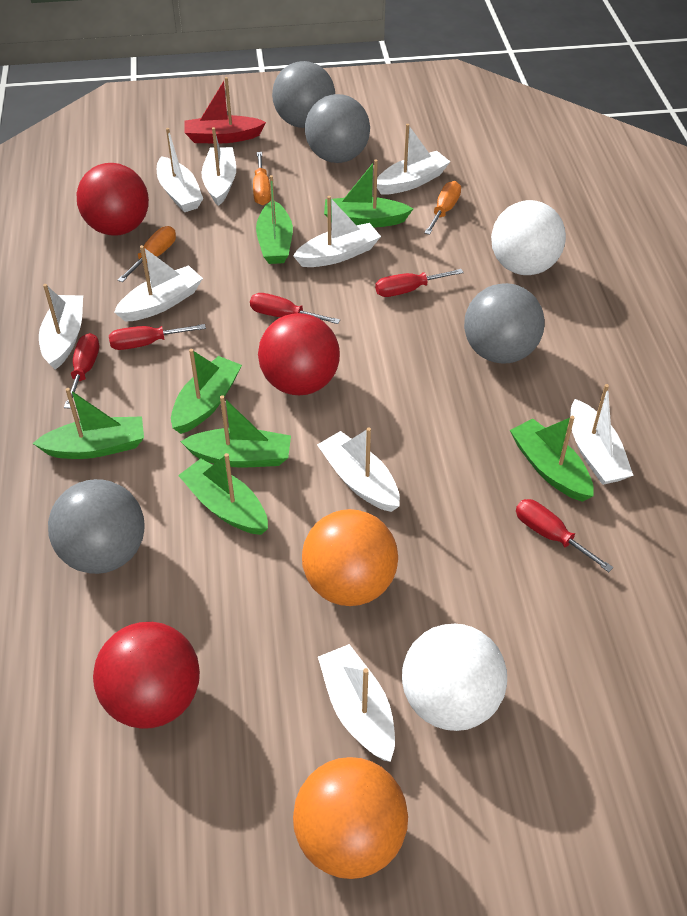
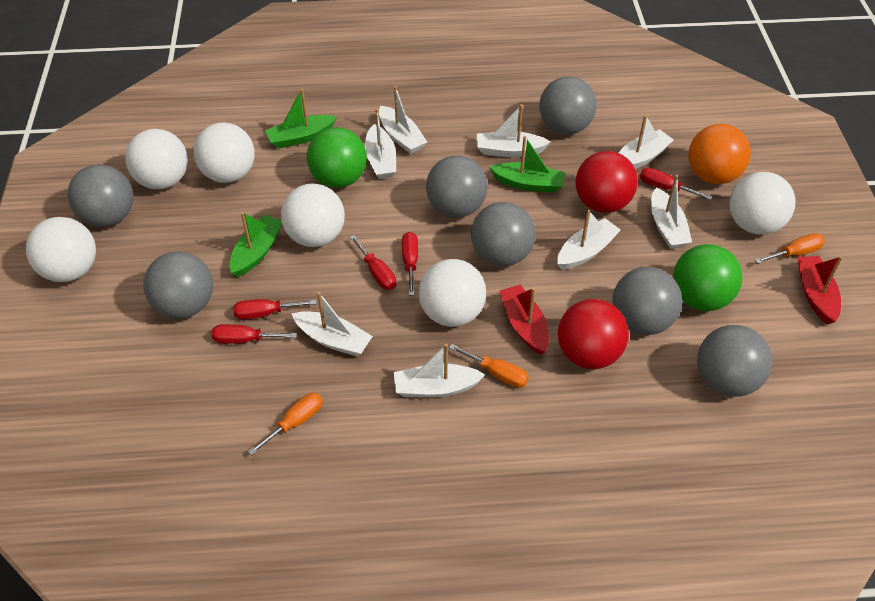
green ball: none = 0 -> [307,127,367,188] [673,244,743,311] = 2
green boat: [32,388,144,459] [171,349,242,434] [178,453,268,535] [180,395,291,468] [256,175,293,264] [324,159,413,228] [510,416,594,502] = 7 -> [230,212,282,277] [265,89,337,149] [489,136,565,193] = 3
grey ball: [48,479,145,574] [272,61,335,128] [305,94,370,163] [464,283,545,363] = 4 -> [68,164,133,227] [143,251,213,319] [426,155,488,218] [471,202,535,267] [539,76,597,135] [612,267,682,335] [697,325,772,397] = 7
orange ball: [293,757,408,879] [302,509,398,606] = 2 -> [688,124,751,184] = 1
red ball: [77,163,149,236] [93,622,200,729] [258,313,340,395] = 3 -> [558,299,629,369] [575,151,638,213] = 2
red boat: [185,77,266,143] = 1 -> [500,285,549,355] [797,256,842,325] = 2
white ball: [402,624,507,731] [491,200,566,275] = 2 -> [26,217,96,282] [125,129,188,189] [194,122,255,183] [281,184,345,247] [419,259,486,327] [729,172,795,235] = 6
white boat: [39,284,83,370] [114,245,203,322] [157,128,203,212] [202,127,236,206] [293,196,381,267] [317,427,400,512] [318,644,395,762] [377,124,450,194] [570,384,634,485] = 9 -> [292,292,373,356] [365,108,396,179] [379,86,427,154] [394,344,485,398] [477,104,550,157] [557,210,621,270] [619,115,674,169] [651,175,692,249] = 8

